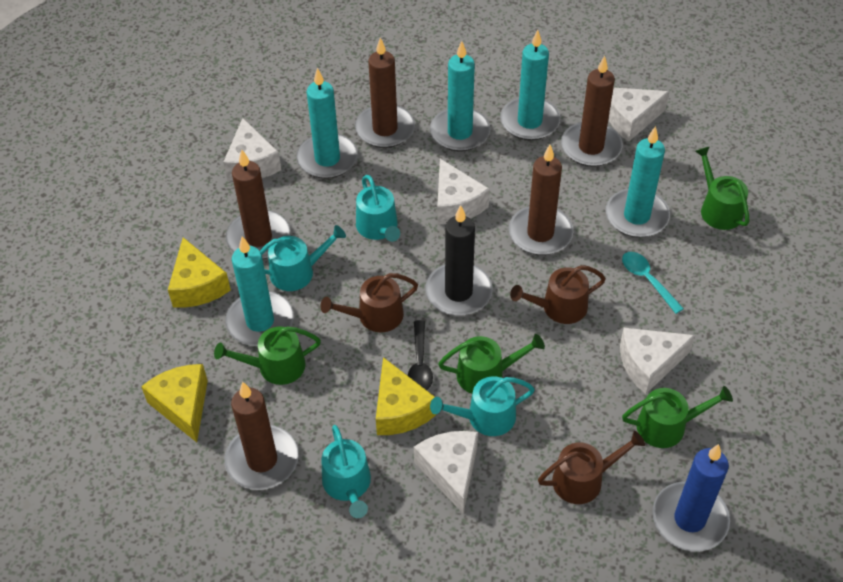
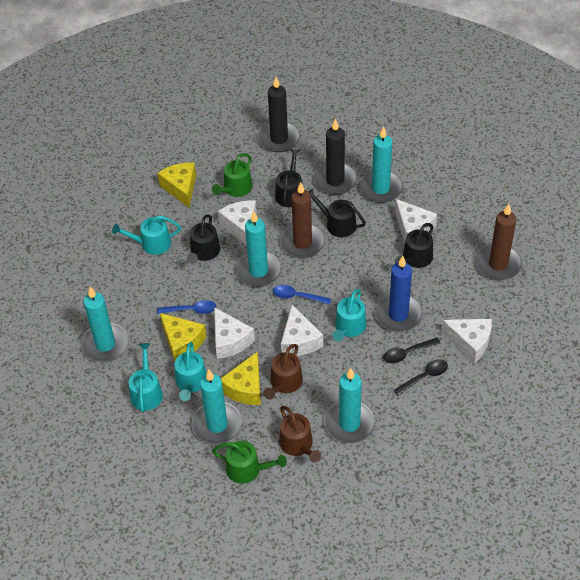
black candle: [425,205,492,316] = 1 -> [258,77,300,152] [314,119,357,195] = 2
black spoon: [408,320,433,390] = 1 -> [383,338,440,363] [394,359,448,396] = 2
black watering can: none = 0 -> [187,214,220,264] [275,149,302,207] [309,189,366,237] [395,223,433,268] = 4
blue spoon: none = 0 -> [157,300,217,314] [273,285,331,305] = 2
brown candle: [224,382,299,490] [226,149,291,259] [355,37,415,148] [509,145,573,255] [561,56,622,167] = 5 -> [280,182,325,258] [476,204,522,280] = 2
brown watering can: [320,273,418,332] [510,265,606,324] [538,431,645,504] = 3 -> [264,344,303,399] [279,406,321,463] = 2
green watering can: [214,326,321,385] [438,334,545,394] [622,386,733,448] [695,146,750,230] = 4 -> [212,153,252,197] [212,441,287,484] = 2
turquoise spoon: [622,252,684,314] = 1 -> none = 0

